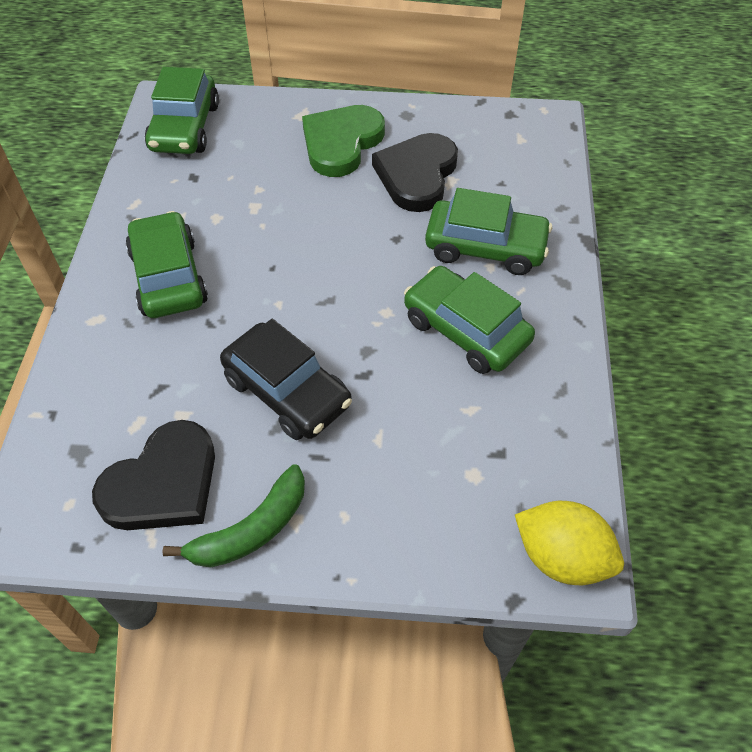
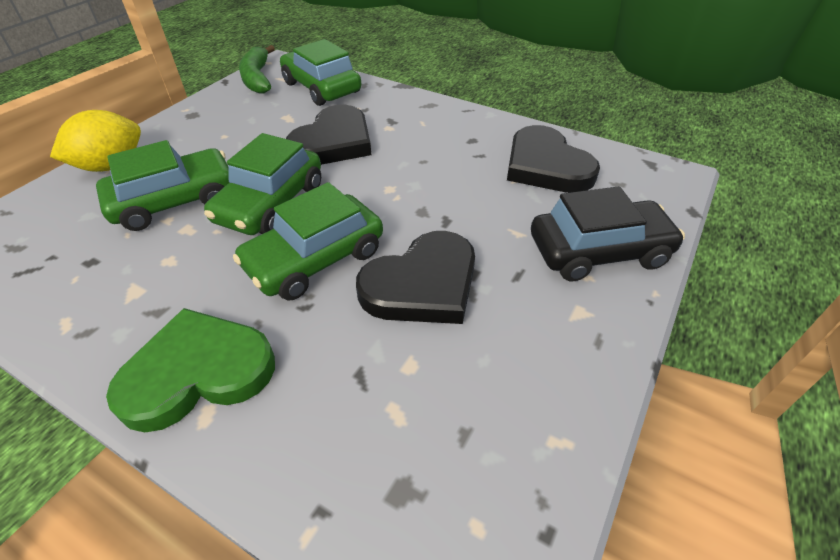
black heart: [92,420,215,530] [372,133,458,212] = 2 -> [286,105,371,165] [356,231,475,324] [507,125,600,193] = 3

